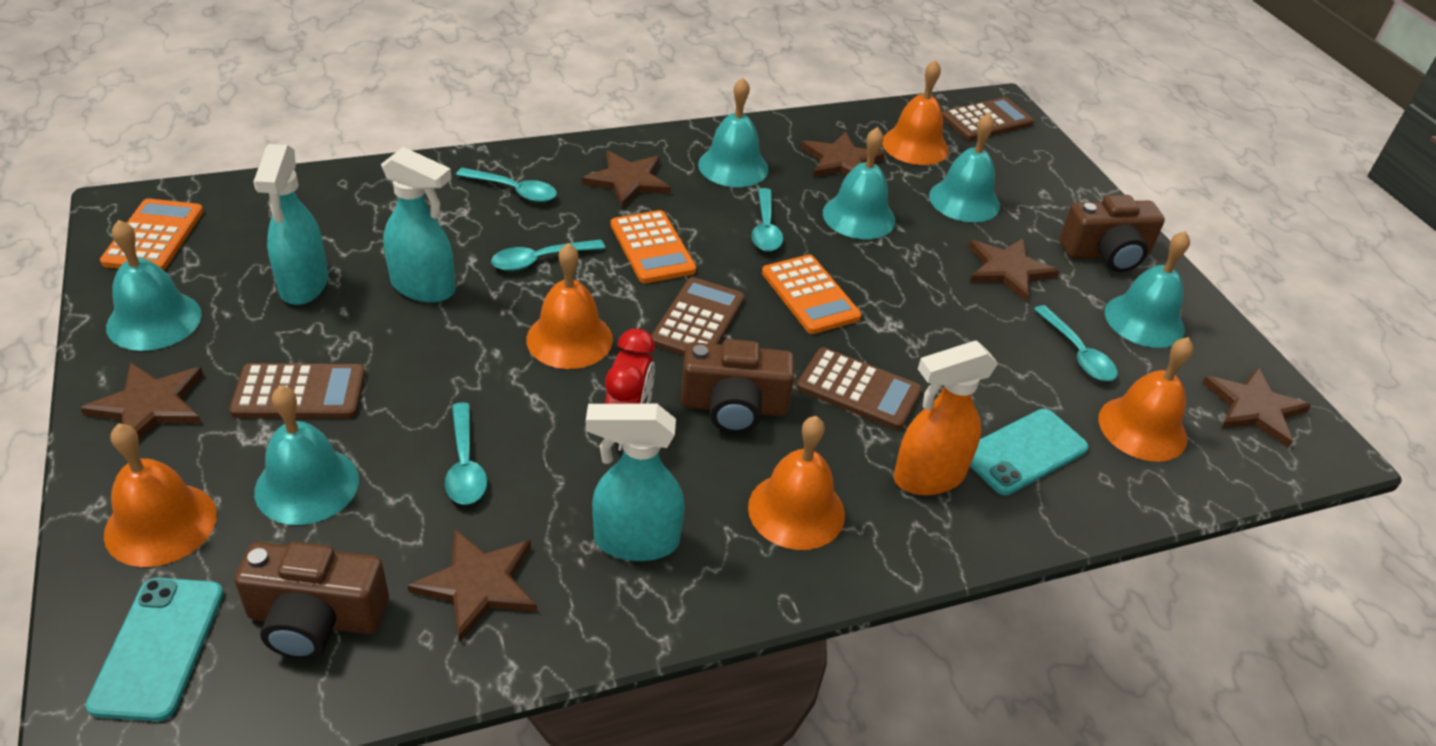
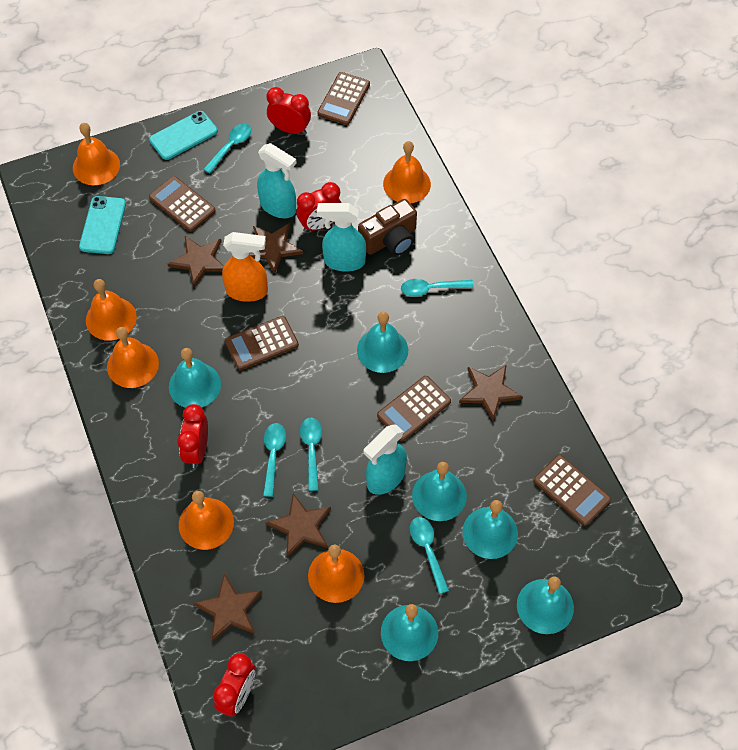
brown calculator: [229,363,365,418] [651,277,745,356] [797,347,922,430] [942,97,1034,141] = 4 -> [149,176,216,232] [225,316,299,370] [317,72,370,125] [377,376,451,441] [533,455,611,526] = 5
brown camera: [234,542,389,660] [681,339,794,434] [1059,195,1165,272] = 3 -> [358,199,417,256] = 1
brown star: [80,362,203,439] [408,529,537,642] [582,151,671,208] [801,131,885,177] [969,238,1059,302] [1202,367,1311,448] = 6 -> [168,236,224,287] [193,574,262,642] [249,223,303,274] [266,493,331,558] [459,365,523,421] = 5
orange bell: [104,423,217,567] [526,243,613,369] [748,416,845,550] [882,60,949,165] [1099,337,1193,462] = 5 -> [73,123,120,185] [86,279,137,341] [107,327,159,388] [179,491,234,550] [308,545,364,603] [383,141,431,203] = 6
orange calculator: [100,198,204,270] [611,210,696,283] [762,254,861,334] = 3 -> none = 0
red clock: [605,328,655,451] = 1 -> [177,404,208,468] [213,653,255,717] [266,87,311,135] [296,182,342,232] = 4

